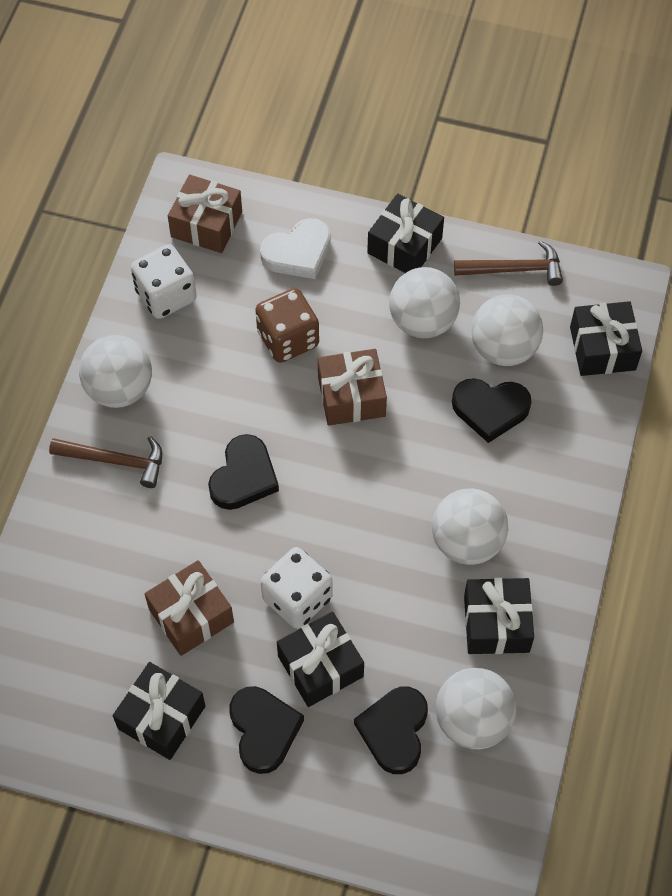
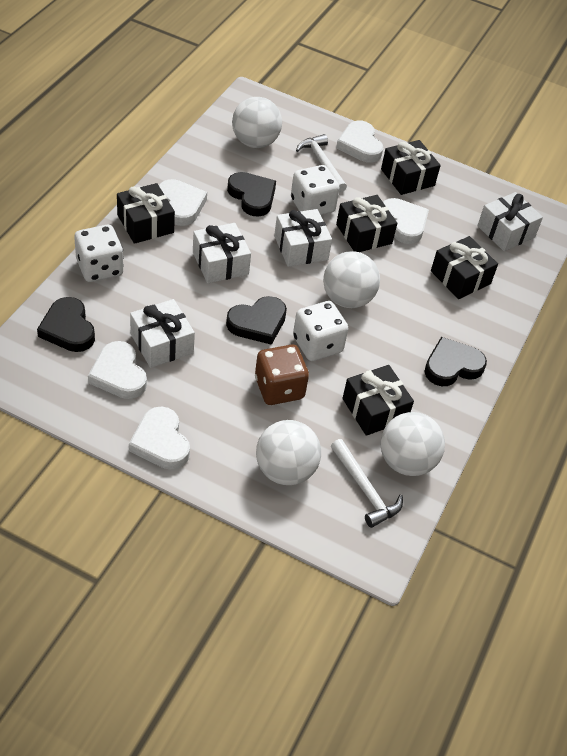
brown gift: [145,560,234,656] [168,174,242,253] [318,349,387,426] = 3 -> none = 0
brown hammer: [49,436,162,488] [454,240,563,286] = 2 -> none = 0
white ball: [79,335,152,408] [389,267,460,338] [432,489,508,565] [436,668,517,749] [471,294,543,366] = 5 -> [232,97,282,148] [256,420,321,485] [323,251,380,308] [381,412,445,476] = 4
white dice: [131,244,197,319] [261,547,333,629] = 2 -> [74,225,124,282] [291,165,340,215] [293,301,348,361] = 3
white gift: none = 0 -> [130,299,195,368] [193,223,251,283] [274,209,332,267] [477,192,543,251] = 4
white hammer: none = 0 -> [296,134,347,192] [331,439,403,528] = 2
white heart: [260,218,330,279] = 1 -> [88,341,147,399] [129,407,190,469] [159,179,207,226] [336,121,383,163] [383,198,429,244] = 5

